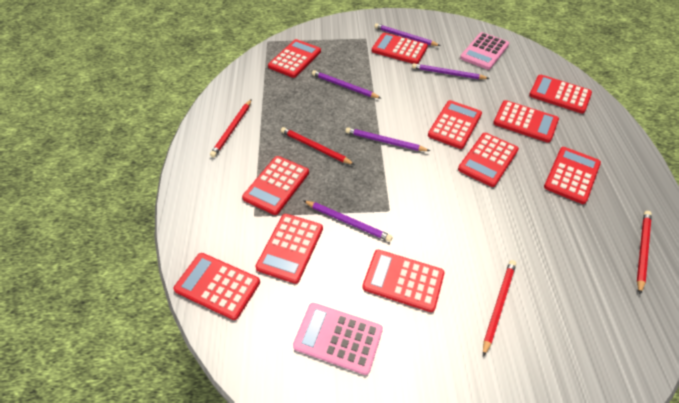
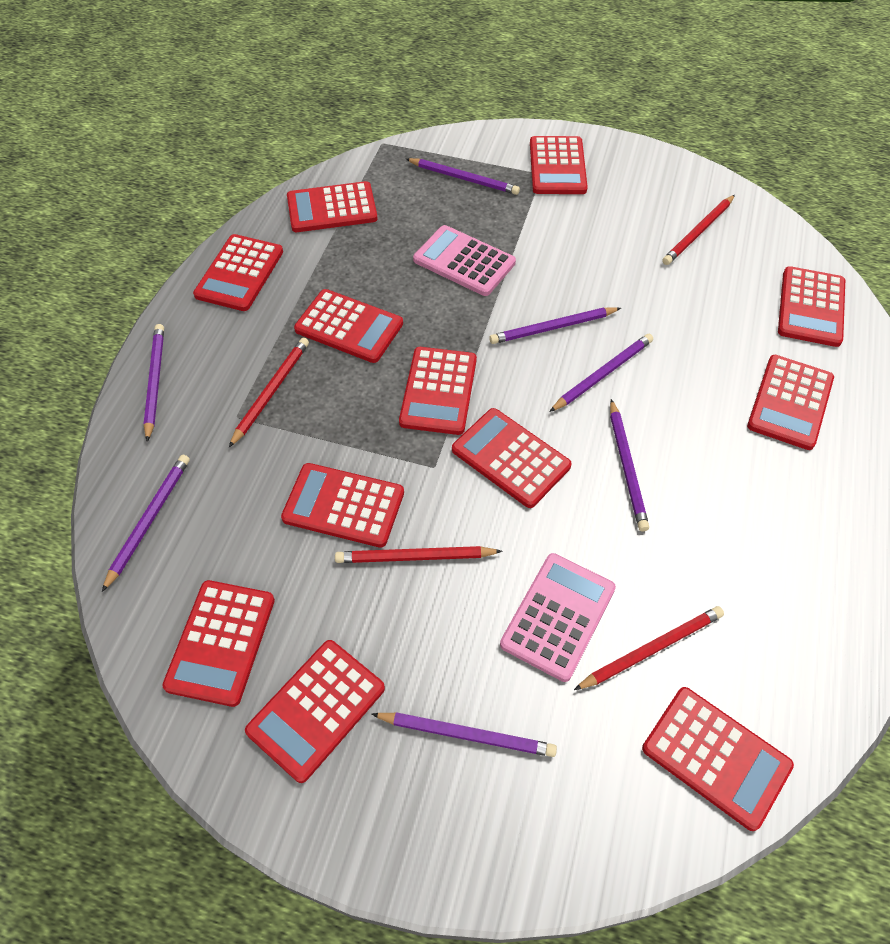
purple pencil: [303,200,393,242] [312,70,381,98] [345,127,430,151] [374,23,440,46] [412,63,490,79] = 5 -> [102,455,190,592] [143,324,164,442] [371,712,557,757] [406,158,520,195] [489,307,621,344] [549,334,653,412] [610,399,649,531] = 7
red calculator: [173,253,260,320] [242,156,309,215] [255,214,323,284] [268,39,321,78] [362,250,445,312] [372,33,428,64] [428,100,482,149] [458,133,519,187] [493,100,559,143] [529,75,592,114] [544,147,601,204] = 11 -> [162,580,275,707] [193,234,283,311] [245,640,385,783] [281,463,404,548] [287,181,378,232] [294,289,403,363] [399,347,477,435] [452,408,572,508] [530,136,588,194] [642,687,794,831] [747,355,834,450] [778,266,845,347] = 12

